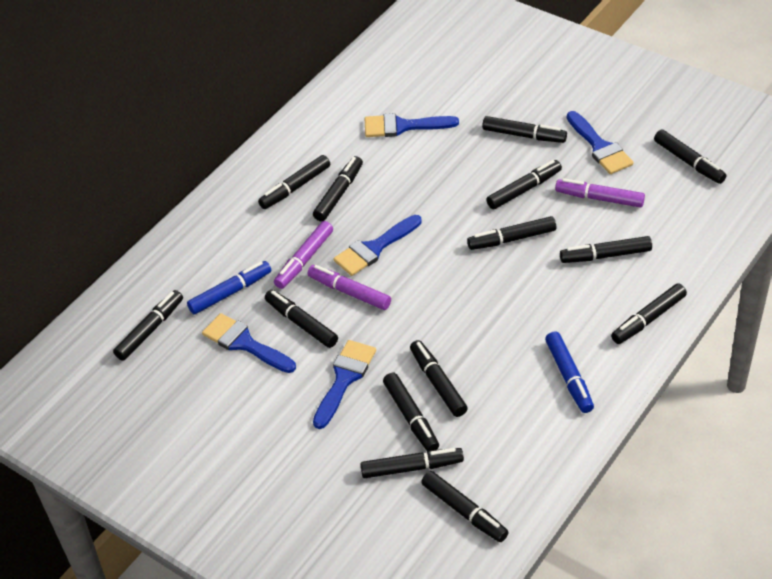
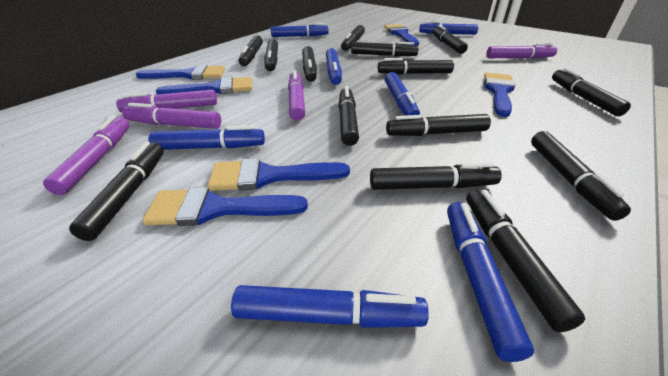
blue brush: [202,313,296,373] [313,340,376,429] [333,215,422,276] [365,113,459,137] [567,111,634,174] = 5 -> [136,65,225,80] [142,187,308,226] [156,77,252,94] [207,158,350,191] [384,24,419,46] [484,73,515,117] = 6
blue marker: [187,261,271,315] [545,331,594,413] = 2 -> [148,125,265,150] [231,285,429,328] [271,23,329,37] [326,48,342,85] [385,72,420,116] [419,21,478,35] [447,202,534,362] = 7
purple marker: [274,221,333,289] [307,265,391,310] [555,178,645,208] = 3 -> [43,116,129,195] [116,90,217,112] [122,103,221,129] [288,70,305,121] [486,43,557,59] = 5

